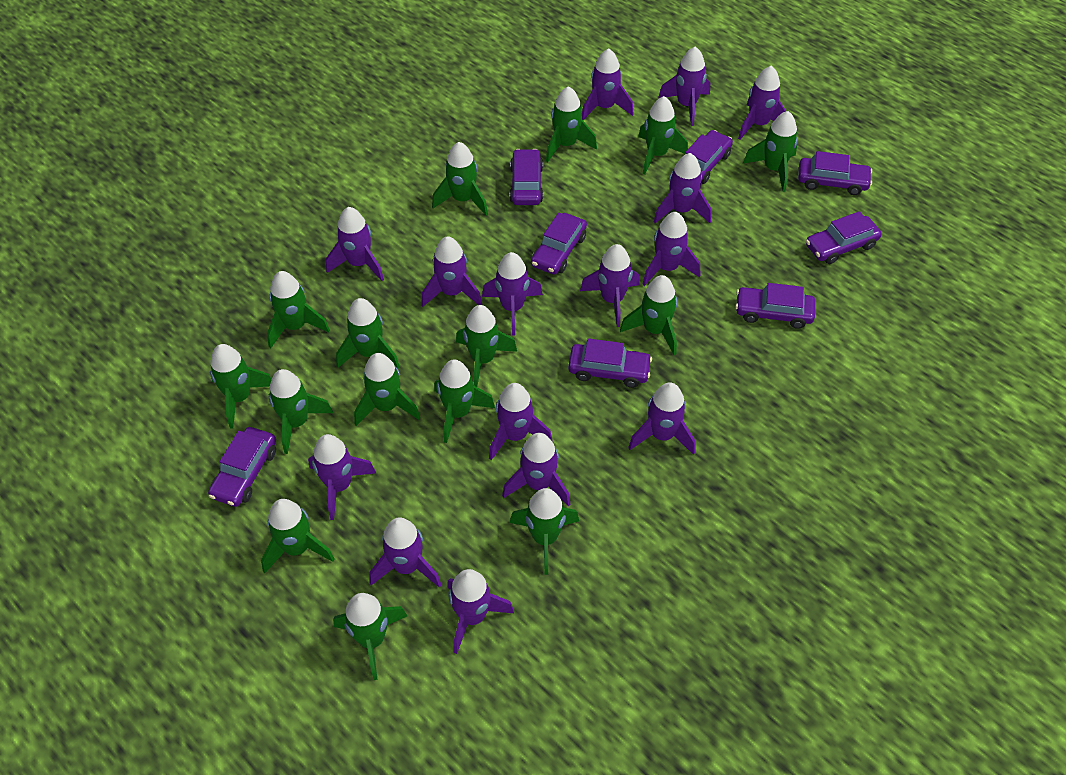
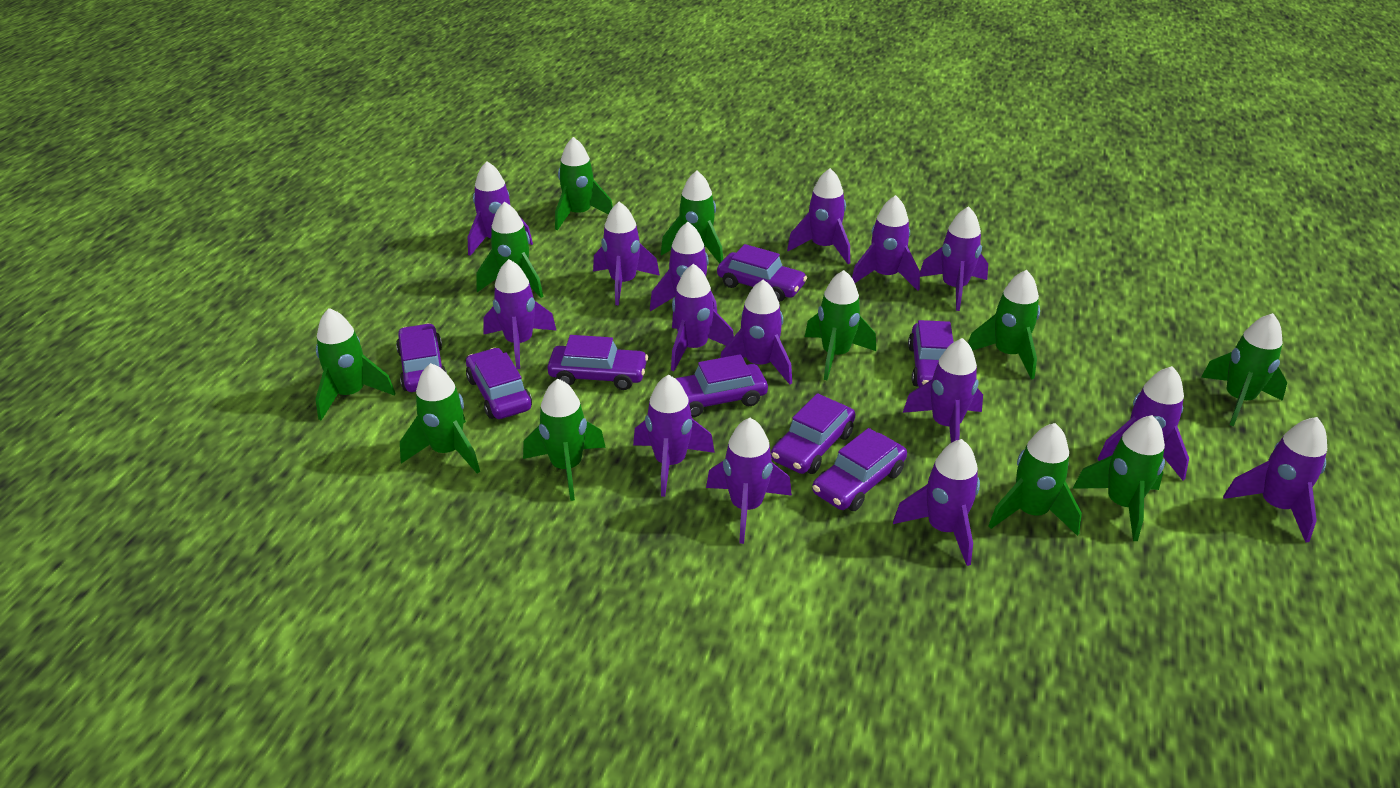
green rocket: [210,344,272,429] [261,499,335,573] [267,271,330,348] [269,369,333,454] [333,593,407,680] [336,298,400,369] [354,353,420,426] [432,142,488,216] [434,359,495,443] [456,305,517,387] [510,488,579,575] [546,86,597,162] [620,275,677,355] [638,96,688,175] [743,111,798,192] = 15 -> [316,308,396,421] [400,363,480,474] [476,202,543,298] [523,379,606,501] [555,137,613,230] [661,170,723,263] [805,270,876,380] [968,270,1040,379] [989,423,1082,536] [1073,415,1165,541] [1201,313,1287,426] = 11

